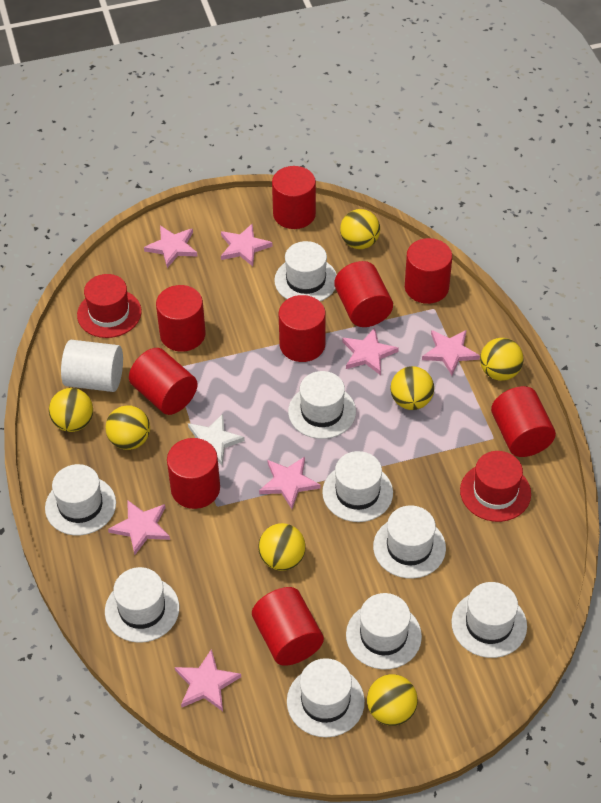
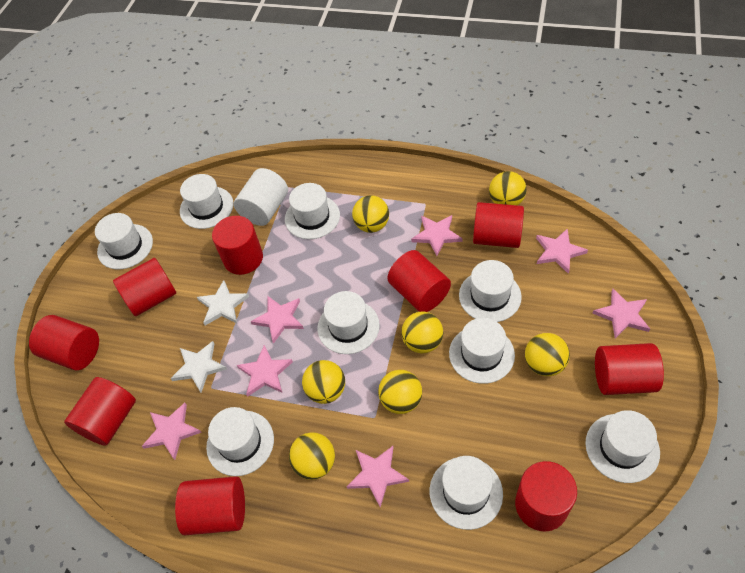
red hat: [77,274,142,338] [460,451,531,522] = 2 -> none = 0
white star: [188,414,245,466] = 1 -> [170,341,227,392] [197,280,249,325] = 2

